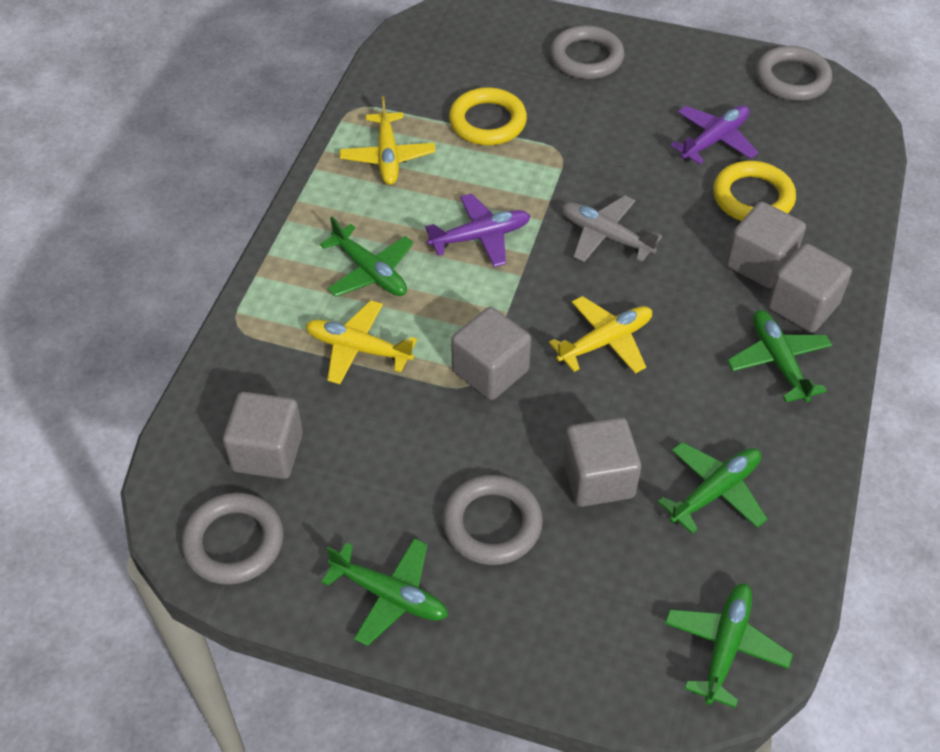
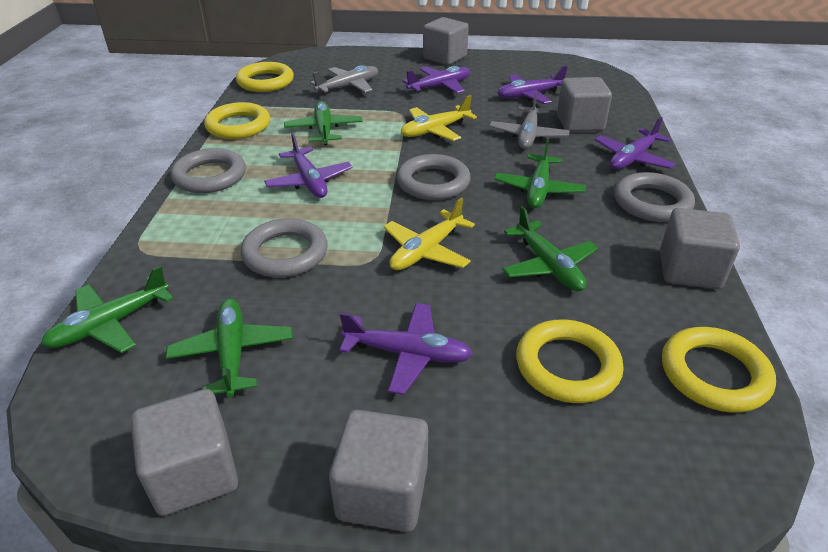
grey plane: [561,196,662,262] = 1 -> [310,65,378,94] [489,92,569,149] = 2
purple plane: [425,193,530,267] [670,105,758,165] = 2 -> [264,133,353,198] [339,303,473,395] [403,66,470,93] [497,66,568,104] [595,117,676,170] = 5
yellow plane: [305,300,417,384] [340,96,436,185] [549,296,652,374] = 3 -> [384,197,475,270] [400,95,477,141] = 2
yellow ring: [449,87,527,145] [713,161,796,221] = 2 -> [204,102,270,139] [236,62,294,92] [516,319,624,403] [662,327,776,413] = 4

